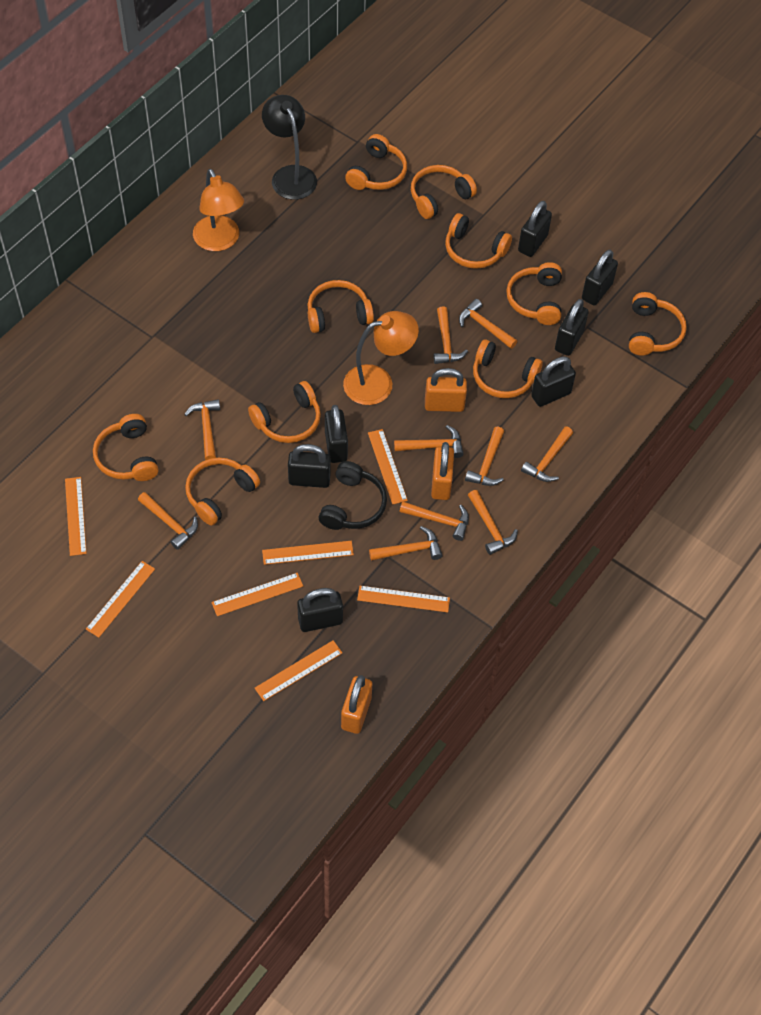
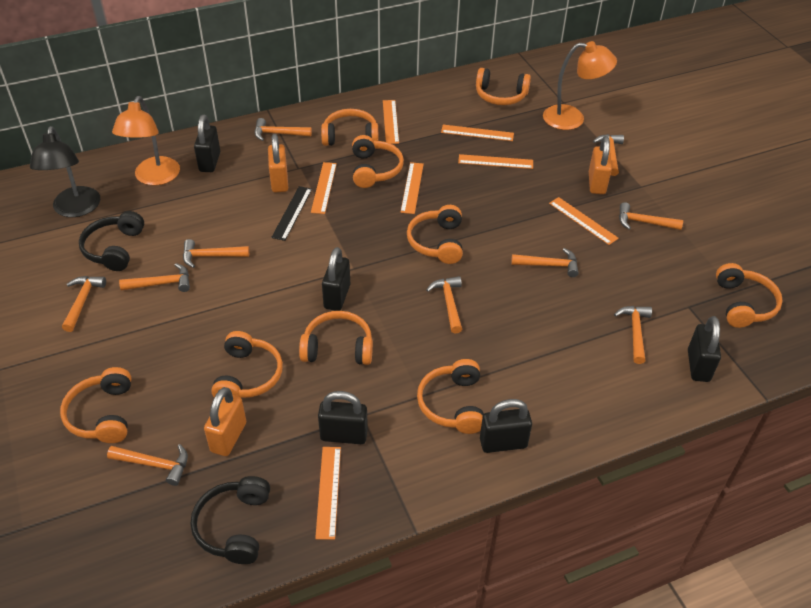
black headphones: [319,461,387,530] = 1 -> [79,211,144,271] [191,476,270,564] = 2
black padlock: [288,444,331,488] [297,588,343,632] [325,405,348,463] [518,201,552,257] [531,357,576,407] [555,299,589,356] [582,250,618,305] = 7 -> [194,115,220,172] [318,391,368,444] [322,247,350,311] [480,399,532,453] [688,316,721,382] = 5
black ruler: none = 0 -> [271,186,312,241] = 1
orange headphones: [93,414,158,481] [185,458,260,526] [248,381,321,443] [307,280,374,333] [345,134,407,190] [411,165,477,219] [445,213,512,269] [473,339,543,398] [506,262,562,325] [629,292,687,356] = 10 -> [60,367,131,443] [212,331,283,398] [299,311,373,365] [321,109,378,146] [352,135,404,188] [407,205,463,264] [417,359,484,434] [476,68,531,105] [716,263,783,328] = 9

